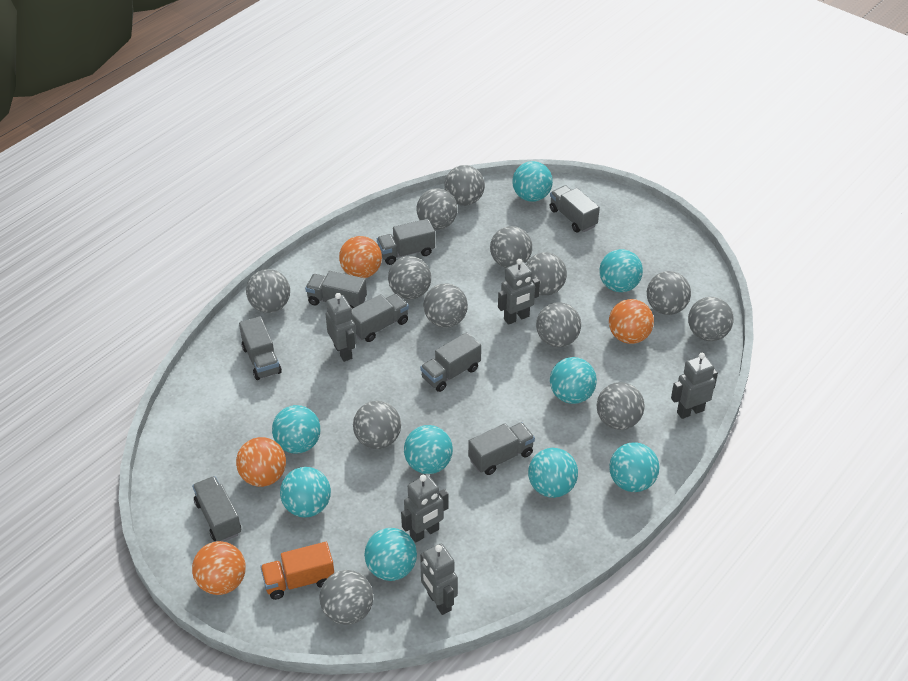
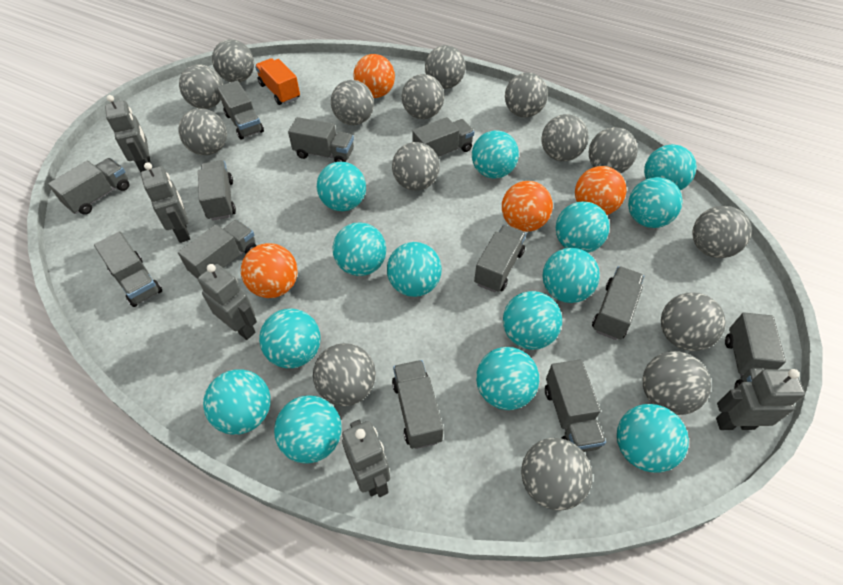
grey ball: [246,269,290,313] [319,570,374,625] [353,401,401,449] [388,256,431,299] [416,188,457,230] [423,283,468,328] [444,165,485,206] [490,226,532,268] [526,252,567,296] [536,302,581,347] [597,382,645,430] [647,271,691,315] [688,297,734,341] = 13 -> [178,108,227,155] [179,64,223,109] [212,39,254,82] [313,343,376,406] [331,80,374,125] [392,142,440,191] [402,74,444,119] [425,45,466,89] [505,72,548,117] [521,438,593,511] [541,114,588,161] [589,127,638,173] [643,351,711,415] [661,292,726,351] [692,206,752,258] = 15
grey truck: [192,476,241,542] [239,316,282,380] [305,271,367,309] [352,293,409,342] [377,219,435,265] [420,332,481,392] [468,422,535,475] [550,185,600,232] = 8 -> [48,158,130,215] [94,231,162,307] [178,220,257,279] [198,160,236,221] [217,81,264,140] [288,117,354,162] [392,360,444,449] [412,117,474,157] [474,225,527,292] [545,359,606,452] [592,266,644,340] [725,312,786,389] = 12
turquoise ball: [272,405,320,454] [280,467,331,518] [364,528,417,581] [404,425,453,474] [512,161,553,202] [528,448,578,498] [550,357,597,404] [599,249,643,292] [609,442,659,492] = 9 -> [203,369,271,435] [259,308,321,368] [274,395,342,464] [317,162,366,211] [333,222,386,276] [387,242,442,297] [472,130,519,178] [476,347,539,410] [503,291,562,350] [543,248,600,303] [556,201,610,253] [617,404,689,473] [628,177,683,228] [644,144,696,190] = 14

